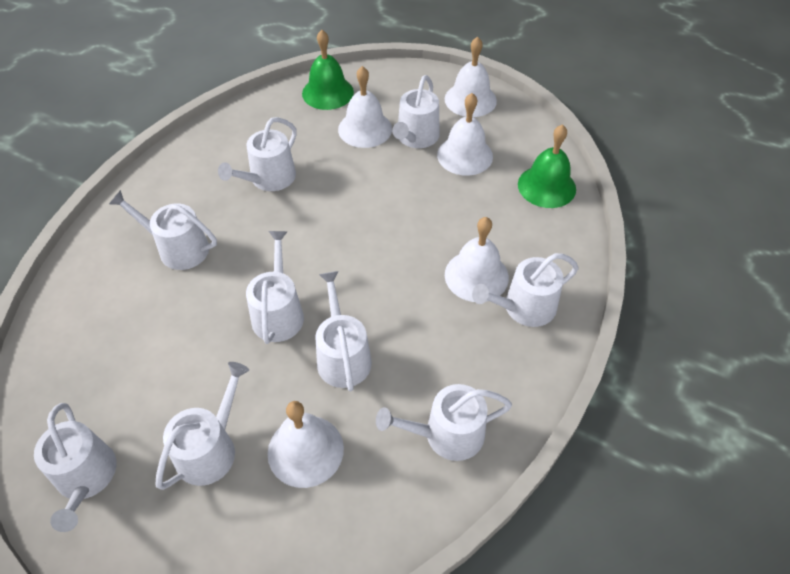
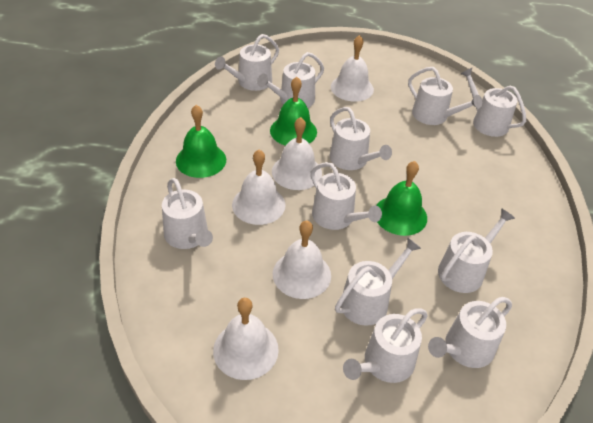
green bell: [302,30,354,110] [518,124,576,208] = 2 -> [176,105,226,178] [270,77,317,146] [376,161,427,236] = 3
white watering can: [34,403,116,532] [109,190,217,270] [156,362,249,490] [218,117,297,191] [246,231,304,344] [315,271,372,391] [376,384,512,461] [392,75,440,148] [472,253,579,327] = 9 -> [162,178,213,249] [215,34,279,91] [257,52,324,108] [311,162,382,230] [330,107,392,170] [335,238,422,326] [343,308,428,383] [408,67,482,125] [428,297,512,368] [438,208,515,293] [460,68,526,137] = 11

